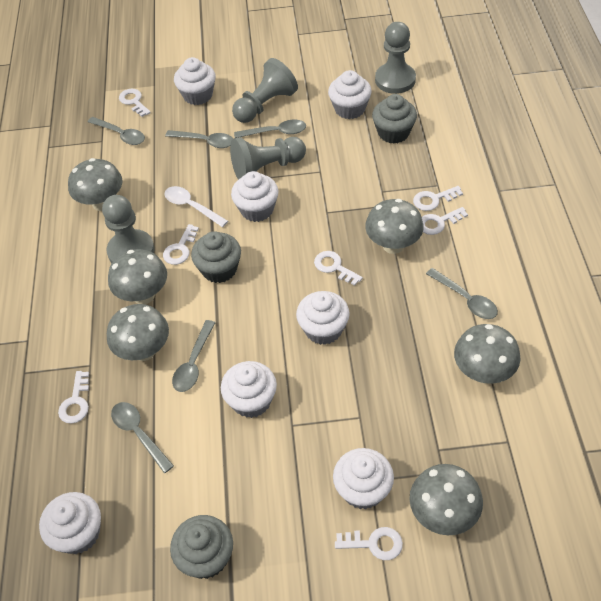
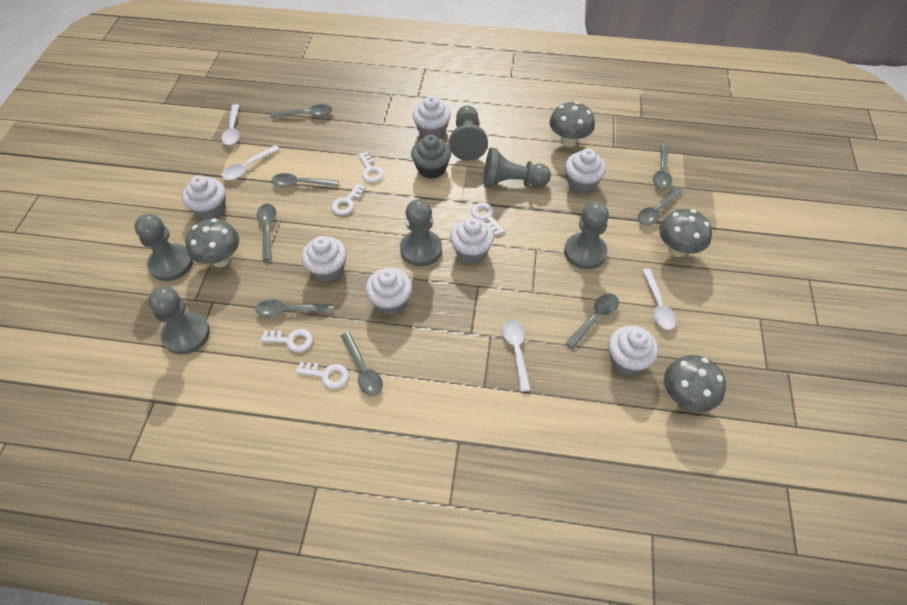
grey cupcake: [170,515,233,579] [191,231,241,283] [372,94,417,144] = 3 -> [411,135,451,179] = 1
grey mushroom: [68,158,122,211] [107,304,169,361] [108,249,167,304] [365,199,424,254] [409,464,483,535] [454,324,521,384] = 6 -> [186,218,239,267] [550,102,595,147] [659,209,712,257] [664,355,726,412] = 4
grey pawn: [102,195,155,263] [230,137,306,180] [232,58,298,123] [375,22,416,94] = 4 -> [134,214,193,281] [148,286,210,355] [400,199,442,267] [449,105,488,161] [484,147,551,188] [564,202,609,269] = 6
grey spoon: [88,117,145,145] [111,402,174,473] [165,130,233,148] [172,320,215,392] [234,119,306,138] [426,268,498,319] = 6 -> [255,299,333,317] [257,204,276,261] [271,104,332,118] [271,173,339,187] [341,332,383,396] [566,294,619,349] [638,187,683,225] [653,144,672,189] = 8
white key: [58,371,89,424] [119,89,151,117] [163,224,199,265] [314,251,363,286] [335,527,403,560] [413,186,463,211] [422,207,468,235] = 7 -> [261,329,313,352] [296,362,349,389] [331,183,366,215] [358,152,384,183] [471,202,505,236] = 5
white spoon: [164,186,228,227] = 1 -> [222,104,240,145] [222,145,279,180] [502,320,531,392] [642,268,676,330] = 4

